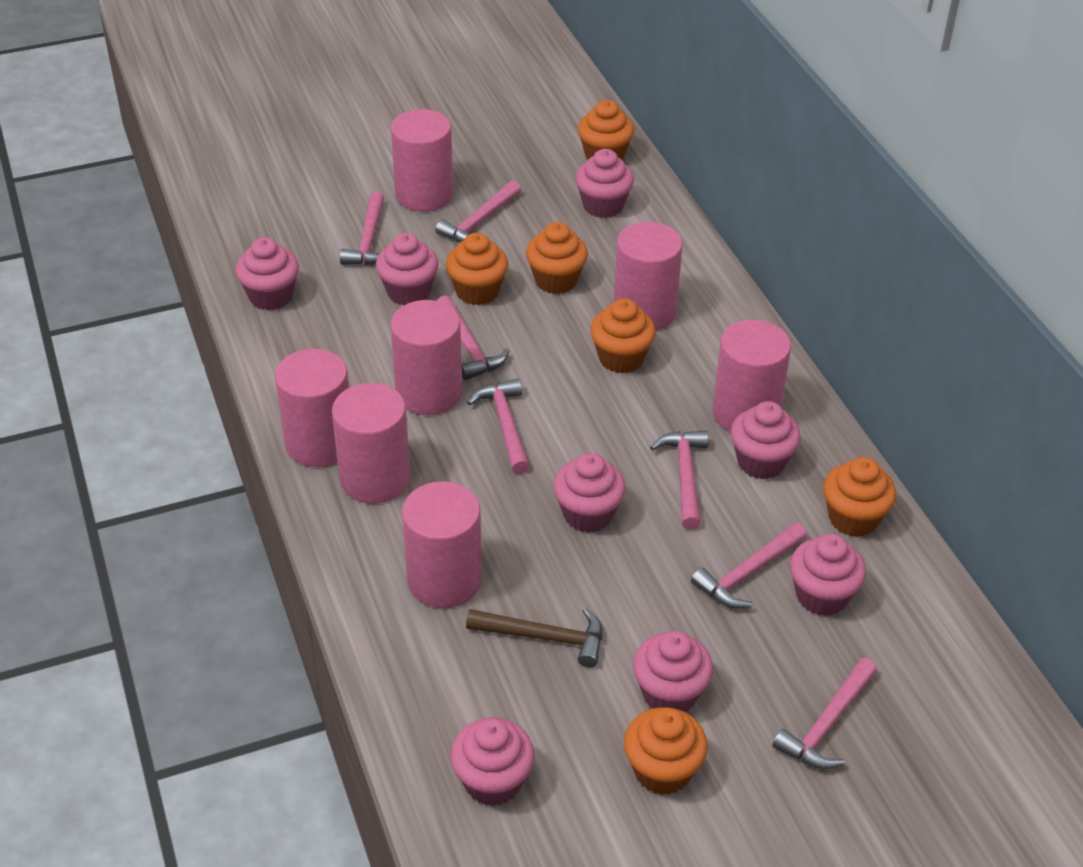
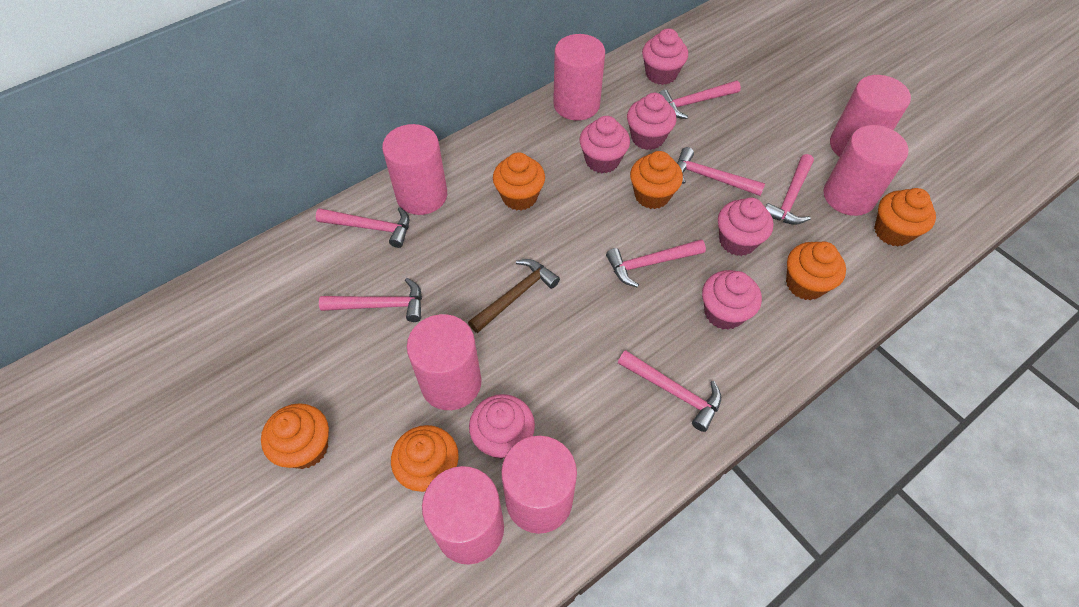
pink cupcake: [236,237,299,310] [376,233,438,305] [450,718,535,806] [553,453,626,533] [575,149,634,218] [633,631,713,712] [731,401,801,479] [790,534,866,616] = 8 -> [469,394,535,459] [580,116,630,173] [627,93,676,150] [642,28,688,85] [702,270,762,330] [718,197,773,256] = 6

